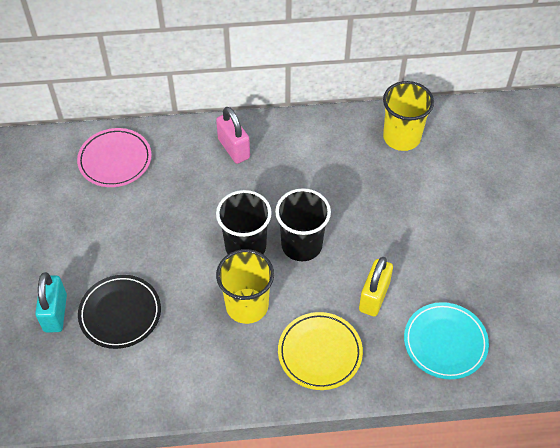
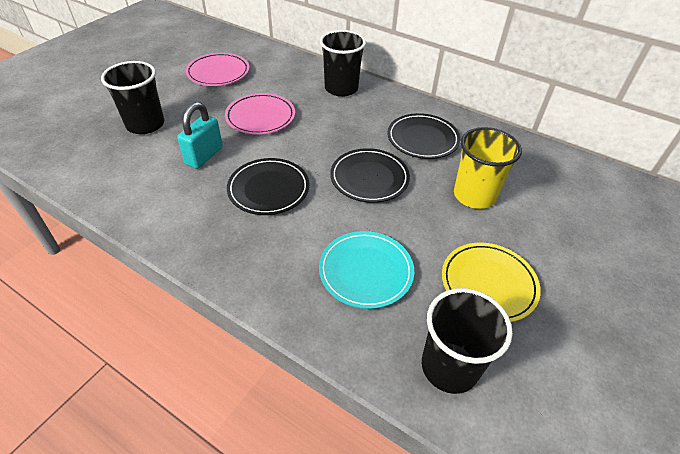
black cup: [216,190,272,254] [275,188,331,261] = 2 -> [101,61,164,134] [320,30,366,97] [422,288,513,394] = 3
black plate: [78,275,161,349] = 1 -> [227,158,309,215] [330,148,410,203] [387,113,460,159] = 3
pink padlock: [216,107,250,164] = 1 -> none = 0
pink plate: [77,128,152,187] = 1 -> [186,53,249,86] [225,93,295,135] = 2
yellow cup: [216,249,274,324] [383,81,434,151] = 2 -> [454,127,522,209] = 1
yellow padlock: [359,257,393,317] = 1 -> none = 0

